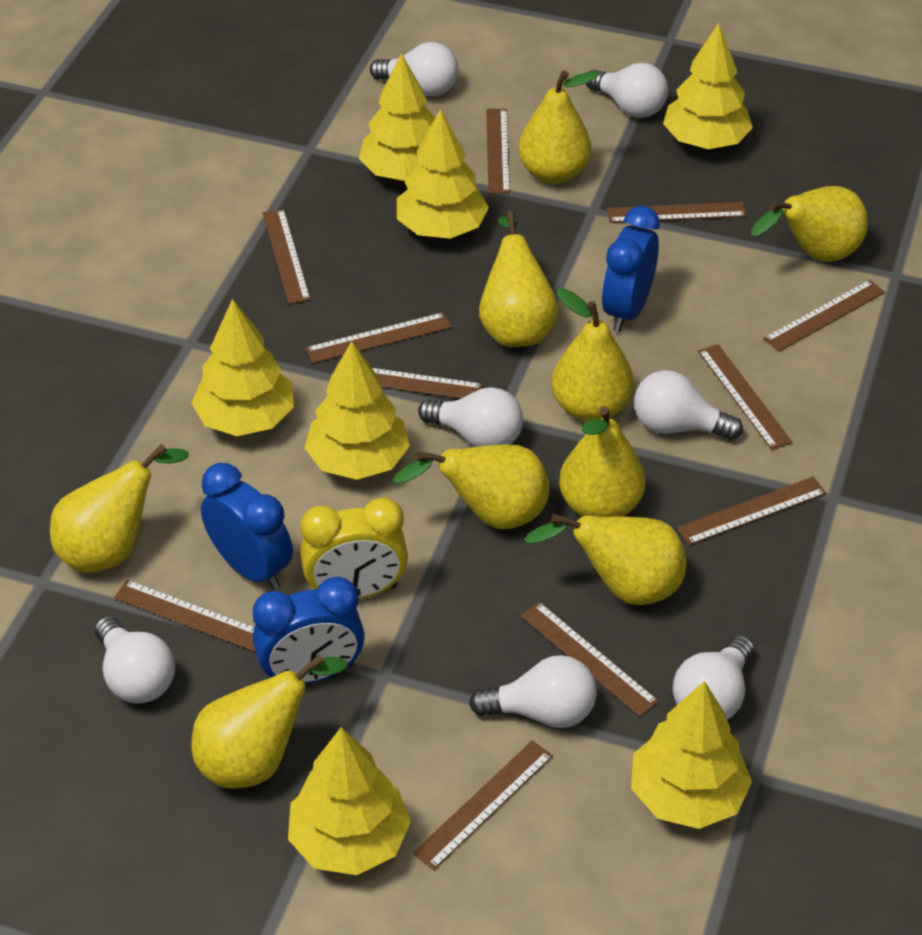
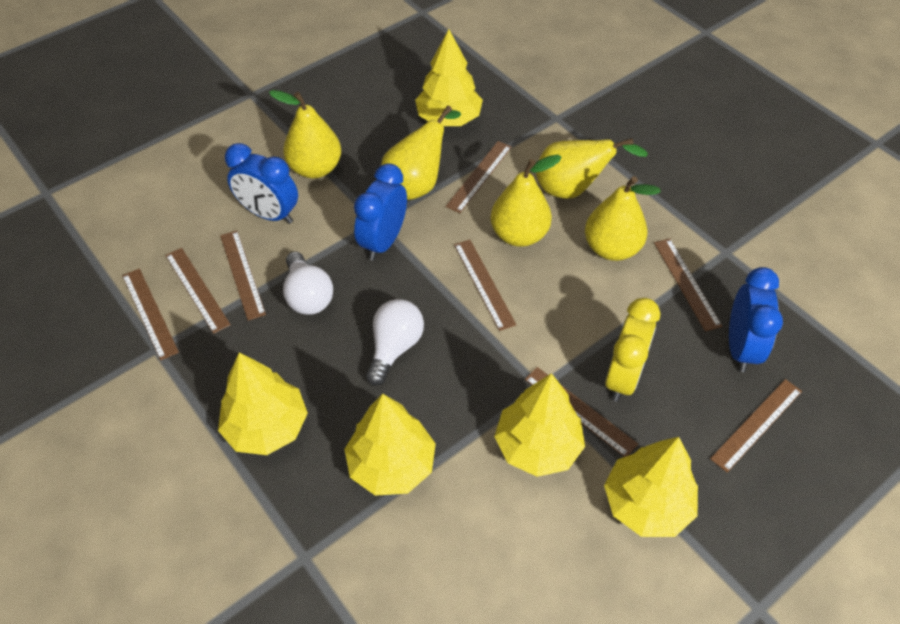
brown ruler: [114,580,256,652] [263,209,311,304] [305,312,451,364] [335,363,483,399] [413,740,553,870] [486,109,510,194] [520,602,659,717] [607,202,747,223] [677,477,826,545] [698,344,792,450] [763,280,885,351] = 11 -> [122,268,179,360] [165,248,231,334] [220,230,266,321] [446,141,512,213] [454,239,516,331] [525,367,638,457] [654,238,722,332] [710,379,802,472] = 8
white light bulb: [95,616,175,704] [370,42,458,96] [418,387,523,447] [469,655,597,728] [586,63,668,118] [634,370,743,440] [673,635,754,720] = 7 -> [283,251,333,315] [366,299,424,386] = 2
yellow pear: [50,444,189,573] [192,654,347,789] [393,444,549,529] [479,211,558,347] [519,71,599,184] [524,514,686,605] [552,288,634,422] [559,406,645,517] [751,186,868,262] = 9 -> [269,90,341,178] [381,106,461,200] [490,155,561,247] [536,138,648,199] [585,176,660,261] = 5
yellow tree: [191,299,294,436] [288,727,411,875] [305,341,410,480] [359,53,435,181] [397,109,489,239] [631,681,752,829] [663,23,753,149] = 7 -> [218,352,308,455] [344,394,436,496] [415,29,483,126] [494,373,585,477] [604,437,698,537] = 5

